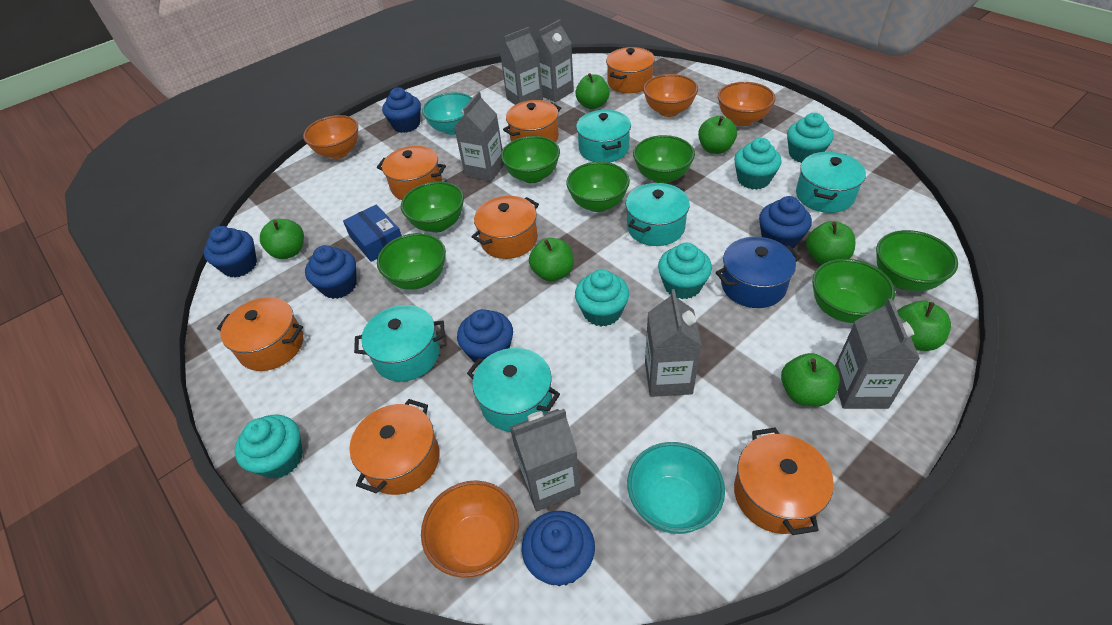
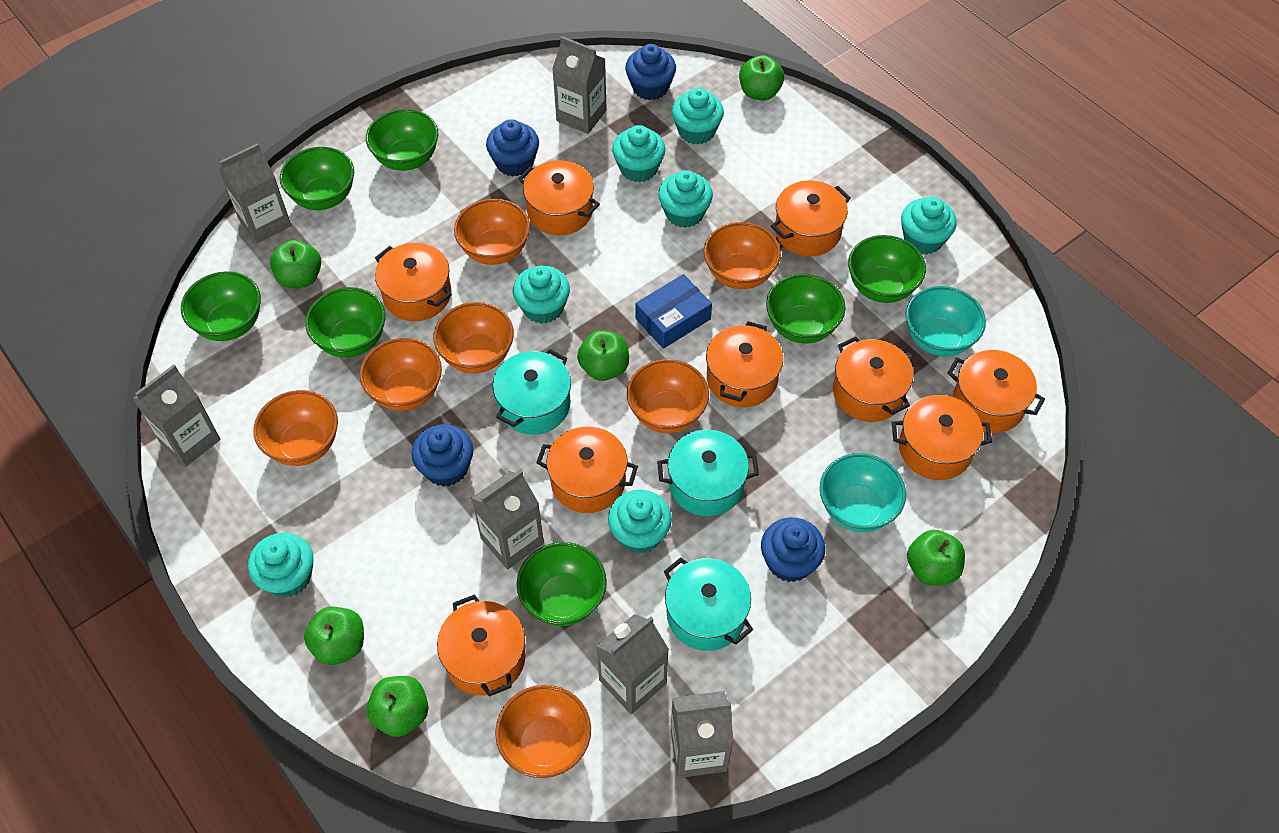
blue cupcake: [204,226,257,277] [305,245,357,299] [382,87,421,133] [457,309,513,363] [522,511,595,586] [759,196,812,248] = 6 -> [411,424,473,487] [486,119,539,177] [625,44,676,100] [761,517,825,582] = 4
blue pot: [716,237,801,308] = 1 -> none = 0
green apple: [260,219,304,259] [529,238,573,281] [575,73,610,109] [698,116,737,154] [781,353,840,406] [806,221,855,265] [897,301,951,351] = 7 -> [270,240,321,288] [304,607,364,665] [367,676,429,737] [577,330,629,381] [739,55,784,100] [907,530,965,586] = 6
orange bowl: [303,115,358,159] [421,480,519,578] [643,74,698,117] [718,82,776,126] = 4 -> [253,390,338,466] [360,338,442,411] [433,302,514,373] [454,199,530,265] [495,685,591,778] [627,359,709,433] [704,222,781,289] = 7
orange pot: [217,297,303,371] [350,399,439,495] [377,146,446,200] [472,196,539,259] [503,100,561,142] [606,47,655,93] [734,427,834,535] = 7 -> [375,243,452,321] [437,594,526,697] [518,160,600,235] [536,426,638,513] [706,321,783,407] [771,180,851,256] [833,336,914,422] [892,395,992,480] [947,350,1045,433] = 9
turquoise cupcake: [234,415,303,479] [575,269,629,326] [658,243,712,299] [734,138,782,190] [787,113,833,163] = 5 -> [248,532,314,598] [513,266,570,324] [608,489,672,554] [612,125,665,182] [658,170,713,228] [672,88,724,145] [901,197,957,254] = 7
turquoise pot: [354,305,445,382] [467,348,560,432] [576,110,631,163] [626,183,690,246] [796,151,866,213] = 5 -> [493,349,571,435] [657,430,759,516] [663,557,753,651] = 3

